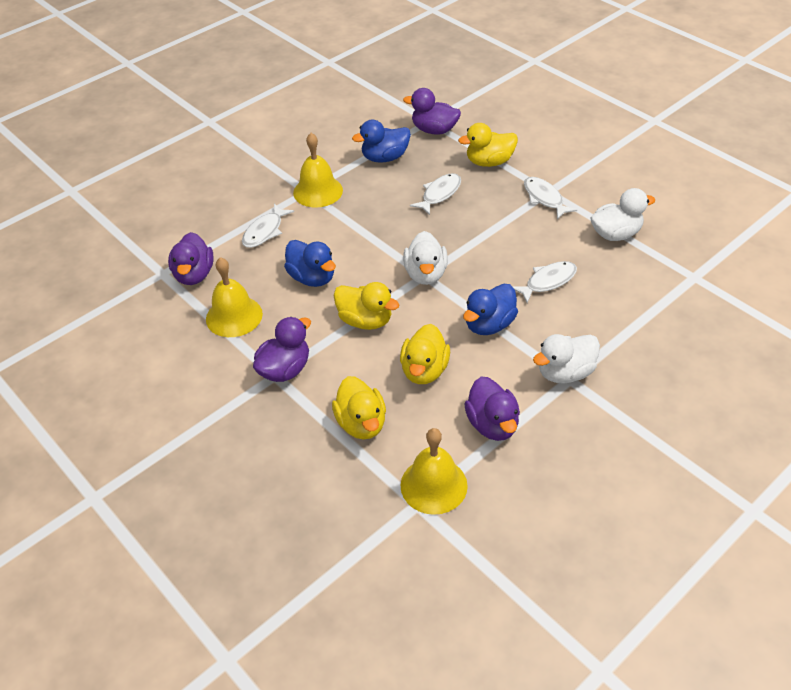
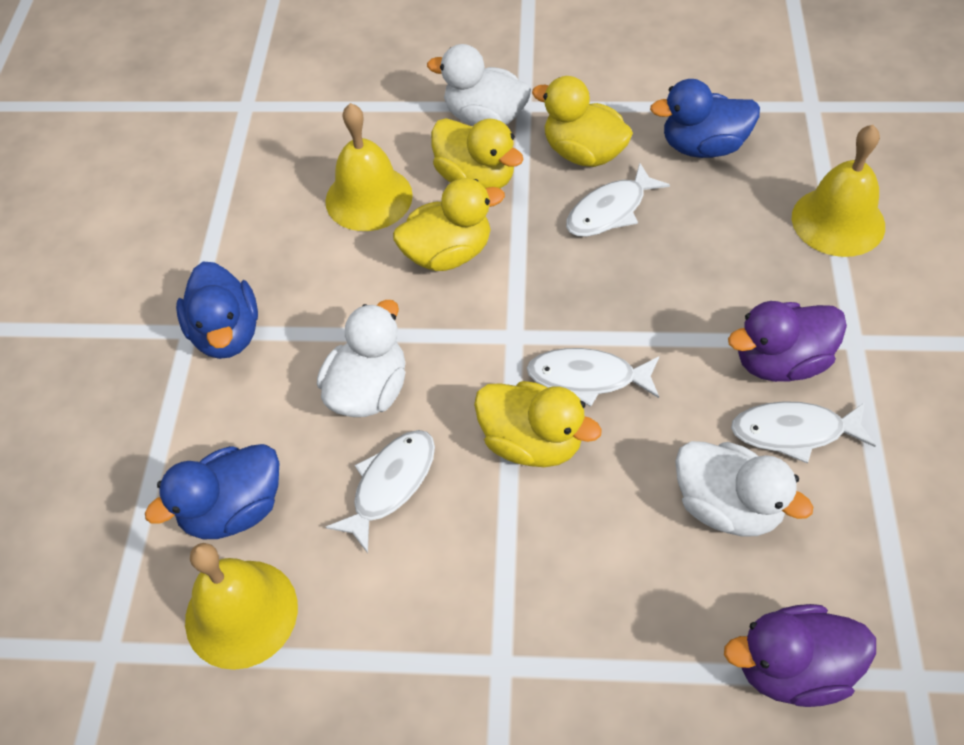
purple duck: [168,232,213,285] [253,317,311,382] [403,88,461,135] [464,376,520,441] = 4 -> [724,604,876,707] [728,301,847,382] = 2

